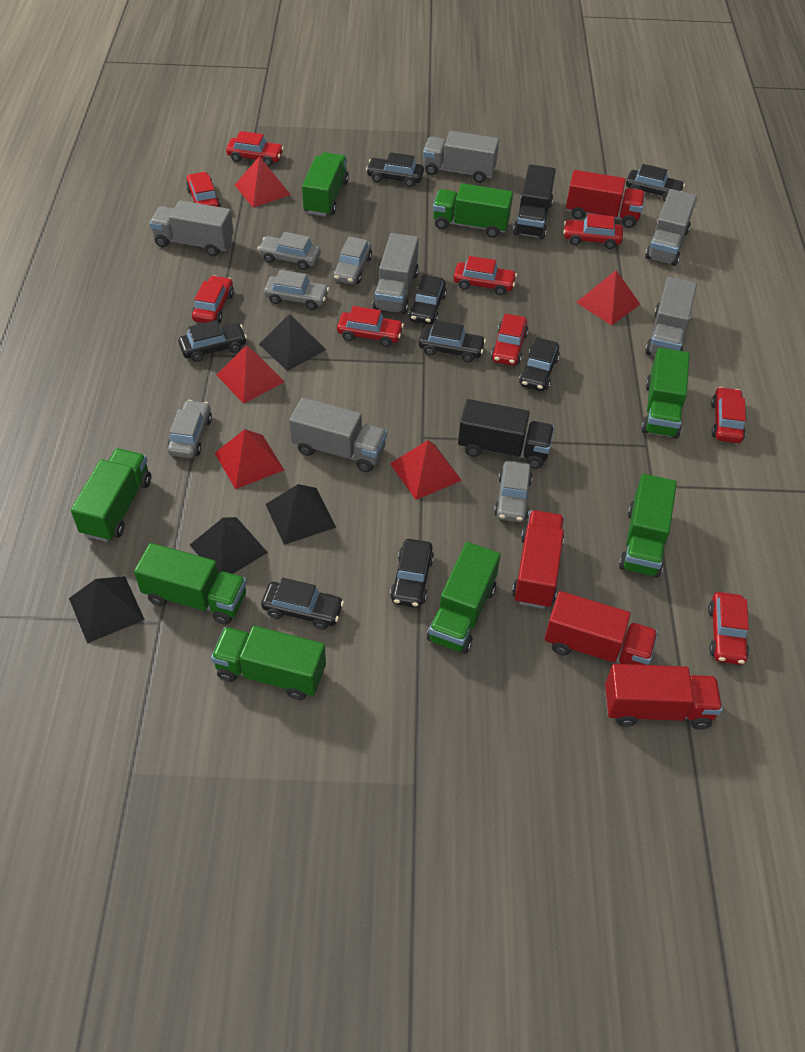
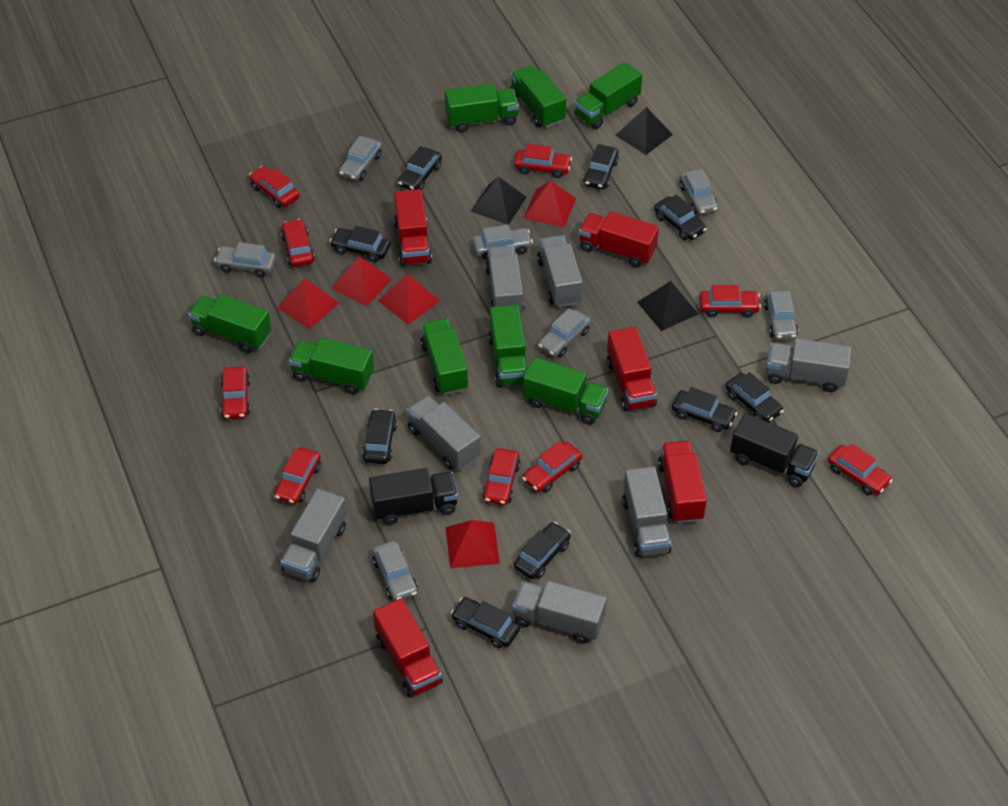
black car: [178,320,247,362] [261,578,344,630] [366,152,424,187] [390,539,434,608] [408,275,447,325] [418,320,486,362] [519,337,560,391] [626,164,685,201] = 8 -> [330,226,390,262] [362,409,397,464] [398,146,442,190] [451,597,520,648] [514,522,571,579] [583,144,619,189] [654,195,707,240] [672,387,737,432] [726,372,784,422] = 9
black pyramid: [69,576,145,643] [190,517,268,574] [259,314,326,371] [266,484,336,545] = 4 -> [471,177,527,225] [616,107,673,155] [637,281,698,331] = 3
grey car: [167,400,212,458] [258,232,321,270] [264,270,329,310] [333,236,372,284] [494,460,533,522] = 5 -> [214,242,276,277] [339,136,382,181] [372,541,418,601] [473,225,533,260] [538,308,591,357] [679,169,718,215] [764,290,798,340] = 7
grey truck: [149,200,234,256] [289,397,387,472] [373,233,419,314] [423,131,499,183] [645,189,697,266] [645,276,697,355] = 6 -> [281,489,347,582] [407,395,481,470] [485,245,524,313] [512,581,606,644] [537,235,583,307] [622,466,672,557] [766,338,851,392] = 7
red truck: [512,510,564,609] [545,591,658,665] [566,170,645,228] [605,664,722,730] = 4 -> [373,598,443,697] [394,189,432,266] [579,211,659,268] [607,327,657,411] [658,441,707,523] = 5

